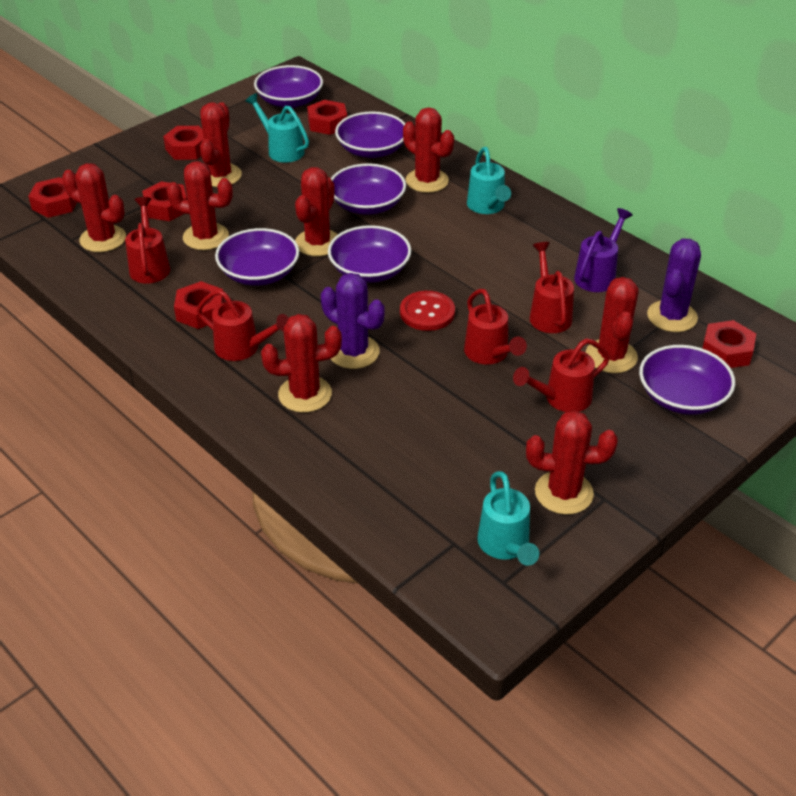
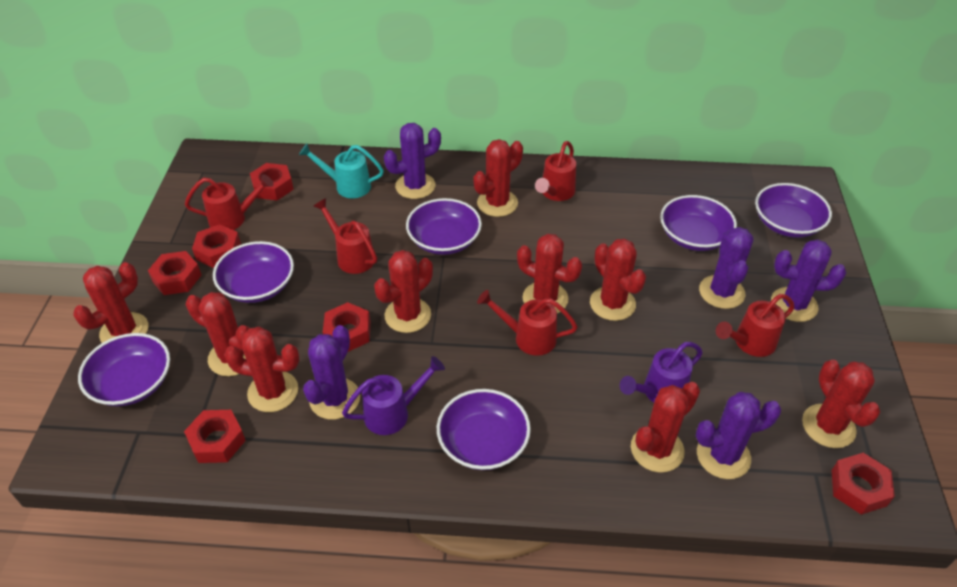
purple cactus: [321,273,385,369] [647,239,701,332] = 2 -> [303,325,360,420] [384,123,441,199] [696,392,781,479] [699,227,754,309] [771,239,846,322] = 5
purple watering can: [574,208,633,292] = 1 -> [342,356,445,435] [620,342,703,402] = 2
red button: [400,291,455,331] = 1 -> none = 0
red cactus: [62,163,126,252] [167,161,233,250] [200,102,242,187] [261,314,342,413] [295,167,338,256] [403,107,454,193] [526,410,618,515] [586,277,639,373] = 8 -> [73,262,148,343] [186,292,250,376] [224,327,300,412] [374,250,433,333] [474,139,523,217] [517,234,582,314] [590,239,646,321] [631,382,700,473] [802,359,880,448] = 9
turquoise watering can: [245,93,309,163] [467,147,511,214] [477,471,539,566] = 3 -> [299,144,384,198] = 1

